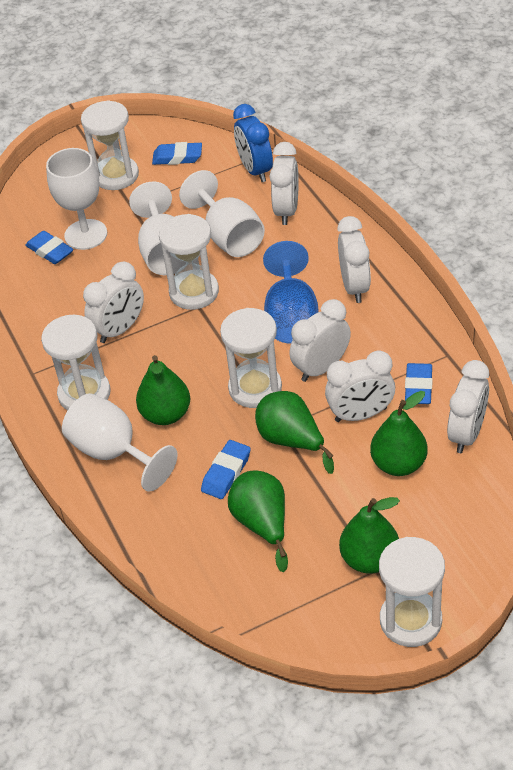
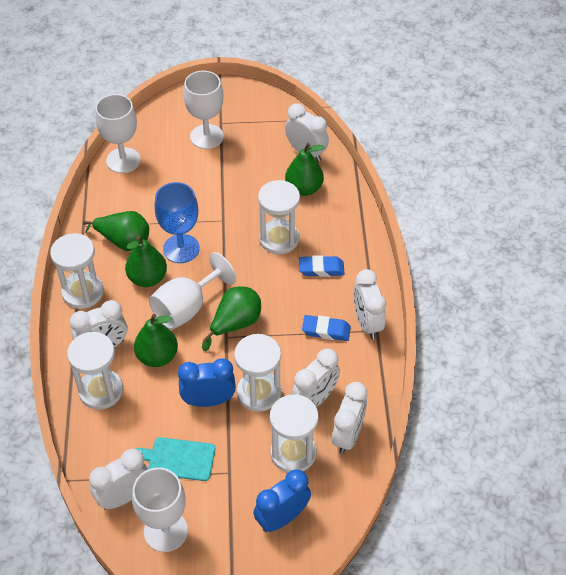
blue clock: [233,104,273,182] = 1 -> [178,358,236,407] [253,469,311,532] = 2
blue eraser: [25,231,74,264] [152,142,202,165] [201,440,251,499] [405,363,433,404] = 4 -> [299,255,345,277] [302,315,351,341] = 2
turquoise cutting board: none = 0 -> [136,437,215,481] = 1

